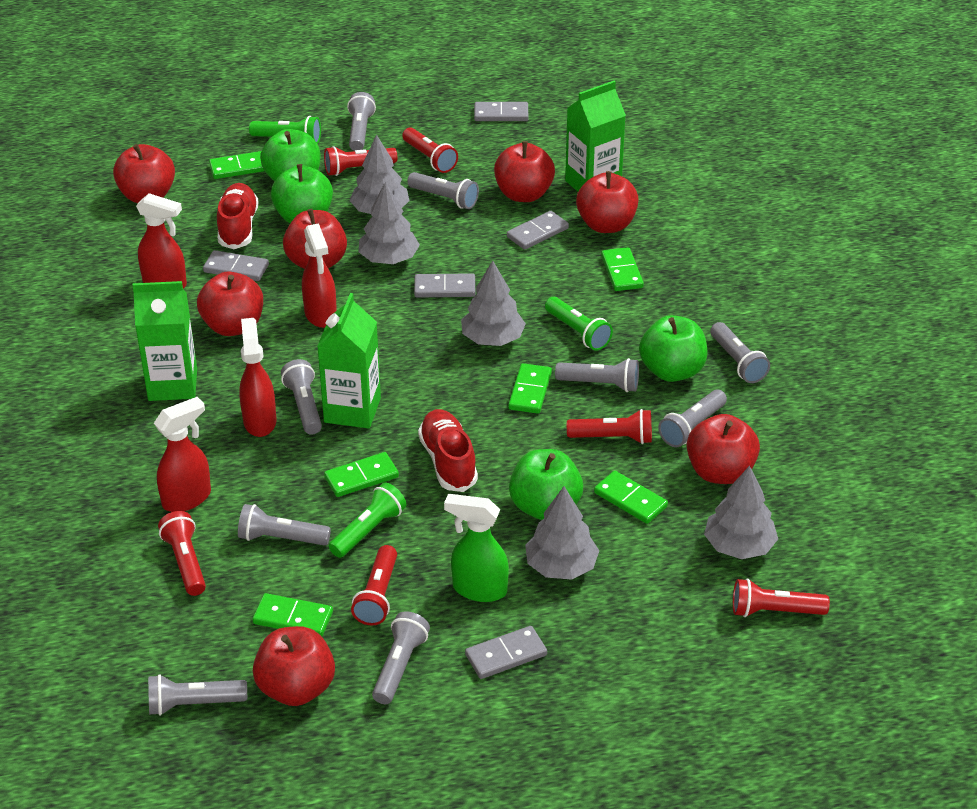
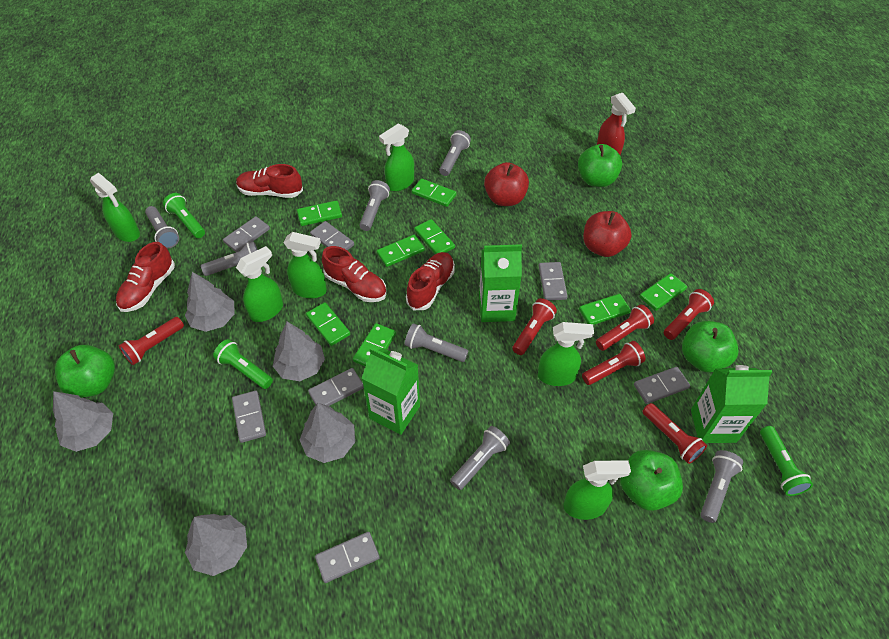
green domino: [209,151,264,179] [253,593,333,636] [324,452,399,497] [508,363,552,414] [594,471,668,524] [601,247,644,291] = 6 -> [297,201,342,226] [306,302,350,346] [353,323,396,367] [377,235,425,267] [412,178,456,207] [414,219,455,254] [579,294,631,325] [639,273,687,311] = 8
green spray bottle: [444,494,509,602] = 1 -> [90,173,140,242] [236,246,283,322] [284,232,327,298] [379,123,414,191] [538,322,594,386] [563,460,631,520] = 6
grey domino: [203,250,269,281] [414,273,475,298] [465,626,547,679] [474,102,528,121] [507,211,569,250] = 5 -> [223,216,270,252] [232,390,266,443] [308,368,364,406] [310,221,354,250] [315,532,380,583] [539,262,568,300] [634,367,690,404] = 7
grey flashlight: [148,674,247,716] [238,504,331,546] [281,359,322,435] [347,92,376,151] [372,611,430,704] [407,172,479,209] [555,358,639,392] [658,390,727,447] [710,322,770,383] = 9 -> [145,206,179,249] [201,241,258,276] [359,180,390,231] [404,323,468,362] [439,130,471,176] [450,426,510,490] [700,450,743,523] = 7
red apple: [113,144,175,203] [197,271,263,336] [253,626,335,706] [283,209,347,269] [494,141,555,202] [576,171,639,233] [687,414,760,484] = 7 -> [484,162,529,206] [583,211,632,257] = 2
red shoe: [217,183,259,249] [418,409,478,492] = 2 -> [116,242,175,312] [236,164,303,198] [322,246,387,302] [406,252,455,310] = 4
red spray bottle: [136,193,187,288] [154,397,211,512] [239,318,276,437] [302,223,337,328] = 4 -> [597,93,636,155] = 1

